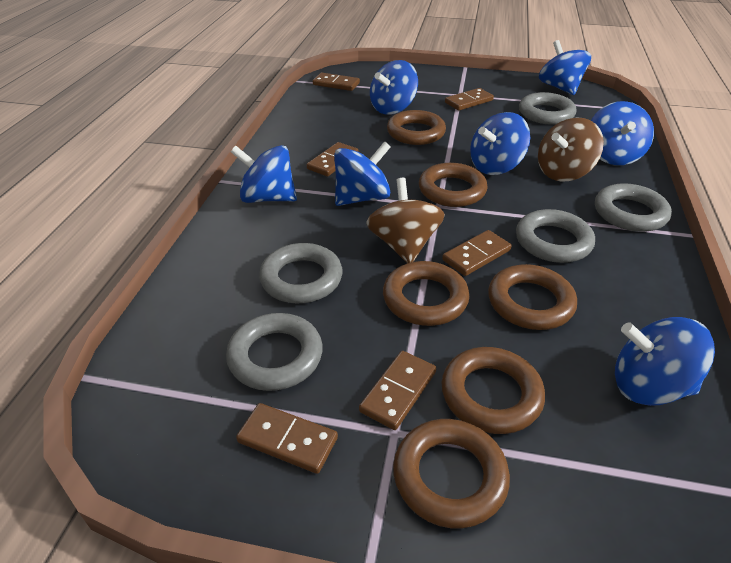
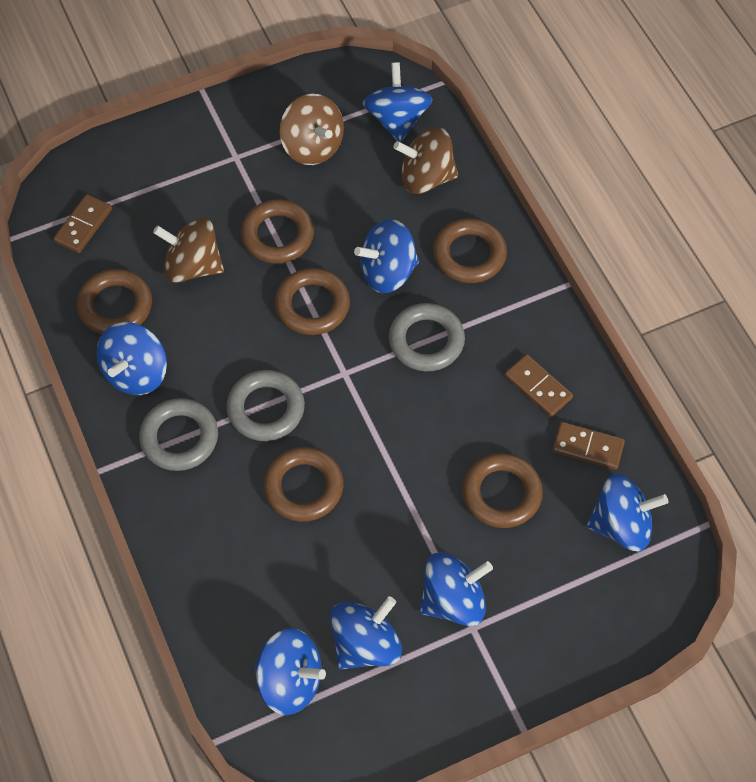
brown domino: [236,403,338,474] [307,142,359,176] [313,73,360,91] [359,351,436,430] [442,230,512,276] [445,88,494,111] = 6 -> [54,194,112,253] [505,354,573,417] [553,422,625,470] = 3
brown spinning top: [366,178,445,263] [538,117,604,182] = 2 -> [153,218,224,283] [279,94,344,165] [394,127,458,194] = 3
grey ring: [226,313,323,391] [259,243,342,303] [516,209,595,263] [519,92,576,125] [595,183,672,232] = 5 -> [139,398,218,471] [226,370,305,441] [389,303,465,372] = 3

